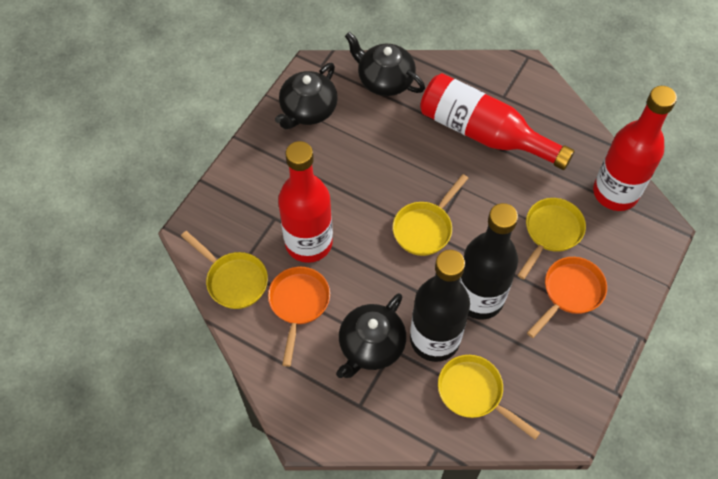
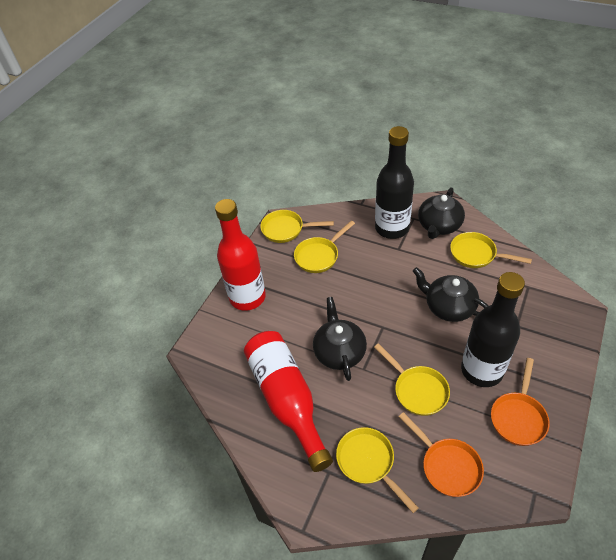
red bottle: [278,141,333,263] [420,73,574,170] [593,86,677,211] = 3 -> [215,199,266,311] [244,331,333,472] = 2
yellow pan: [181,231,268,309] [393,174,468,256] [438,355,540,440] [517,198,586,279] = 4 -> [260,210,334,243] [294,220,355,273] [336,427,419,513] [374,343,450,416] [450,232,532,268] = 5

